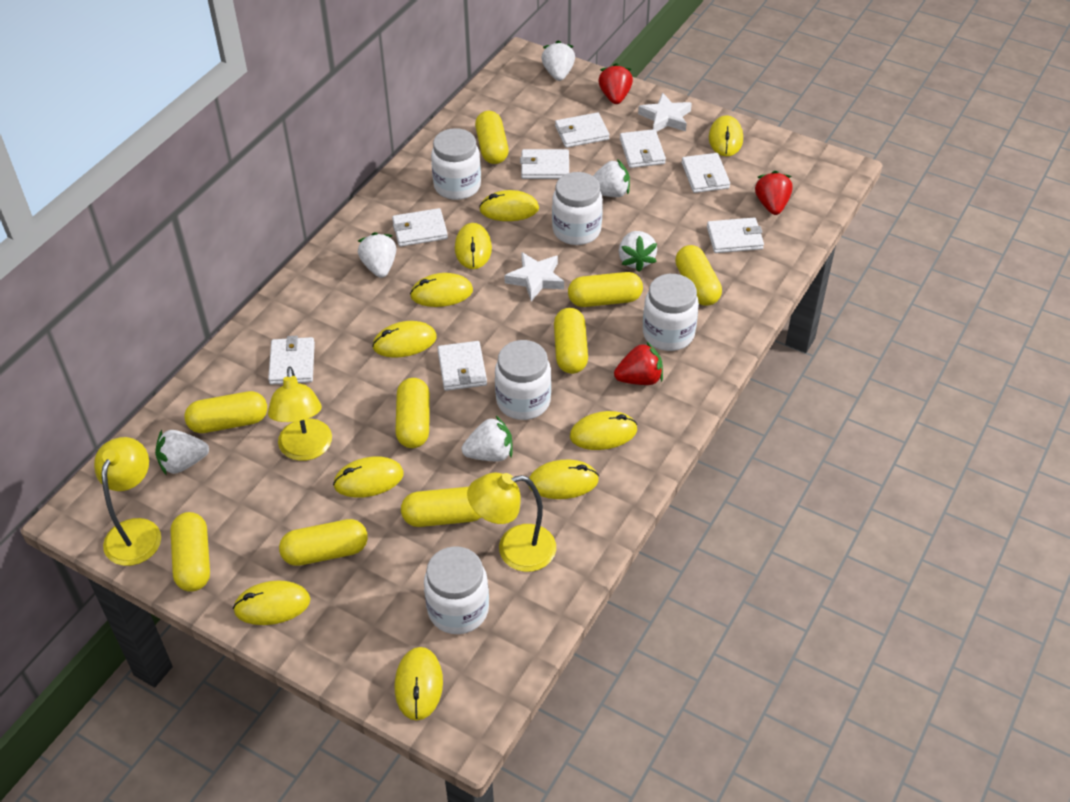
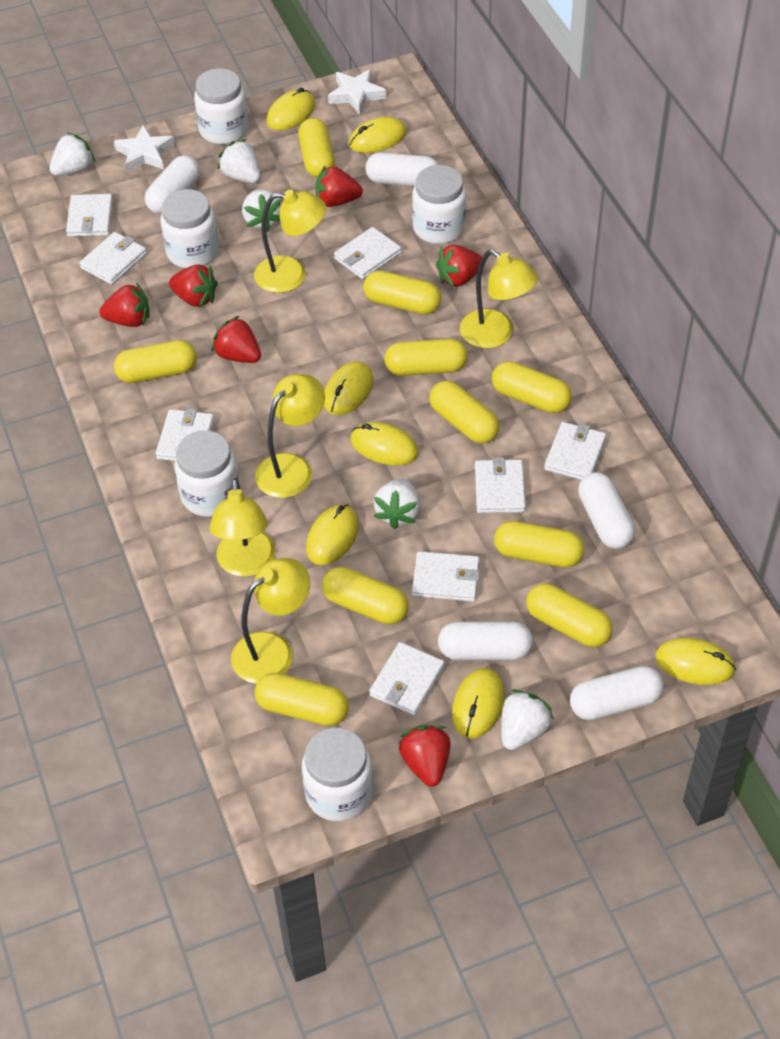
red strawberry: [598,63,633,104] [614,341,663,385] [755,171,793,215] = 3 -> [100,283,150,327] [169,264,218,307] [212,316,261,363] [315,165,363,207] [399,725,450,787] [436,245,483,288] = 6
white capsule: none = 0 -> [145,155,200,214] [365,152,439,187] [438,622,533,660] [570,666,664,720] [578,472,635,549] = 5
white strawberry: [155,430,209,474] [358,232,396,278] [462,416,513,461] [542,40,575,81] [593,159,630,197] [619,231,657,272] = 6 -> [50,132,95,176] [218,139,261,183] [242,189,281,232] [374,478,420,529] [501,689,554,750] = 5
yellow capsule: [170,512,210,592] [184,391,267,433] [279,519,368,566] [395,378,430,448] [401,487,482,527] [475,111,509,164] [554,308,588,374] [568,272,643,307] [675,245,722,306] = 9 -> [114,340,197,383] [255,673,349,726] [298,118,335,178] [322,567,409,625] [363,271,441,314] [384,339,468,376] [429,381,499,444] [492,361,572,413] [494,521,584,568] [526,583,613,647] = 10
yellow lamp: [94,437,161,566] [268,366,332,461] [467,472,556,572] = 3 -> [209,478,275,577] [231,558,310,684] [254,190,326,293] [255,374,325,498] [460,249,538,348] = 5
yellow mouse: [233,580,311,625] [333,456,404,498] [372,321,437,358] [395,647,443,720] [410,273,473,307] [455,223,492,269] [479,190,539,221] [528,460,599,499] [570,411,637,450] [709,115,743,156] = 10 -> [267,88,315,130] [306,505,359,565] [324,361,373,415] [349,117,407,153] [350,422,418,465] [452,668,504,738] [655,638,736,685] = 7

